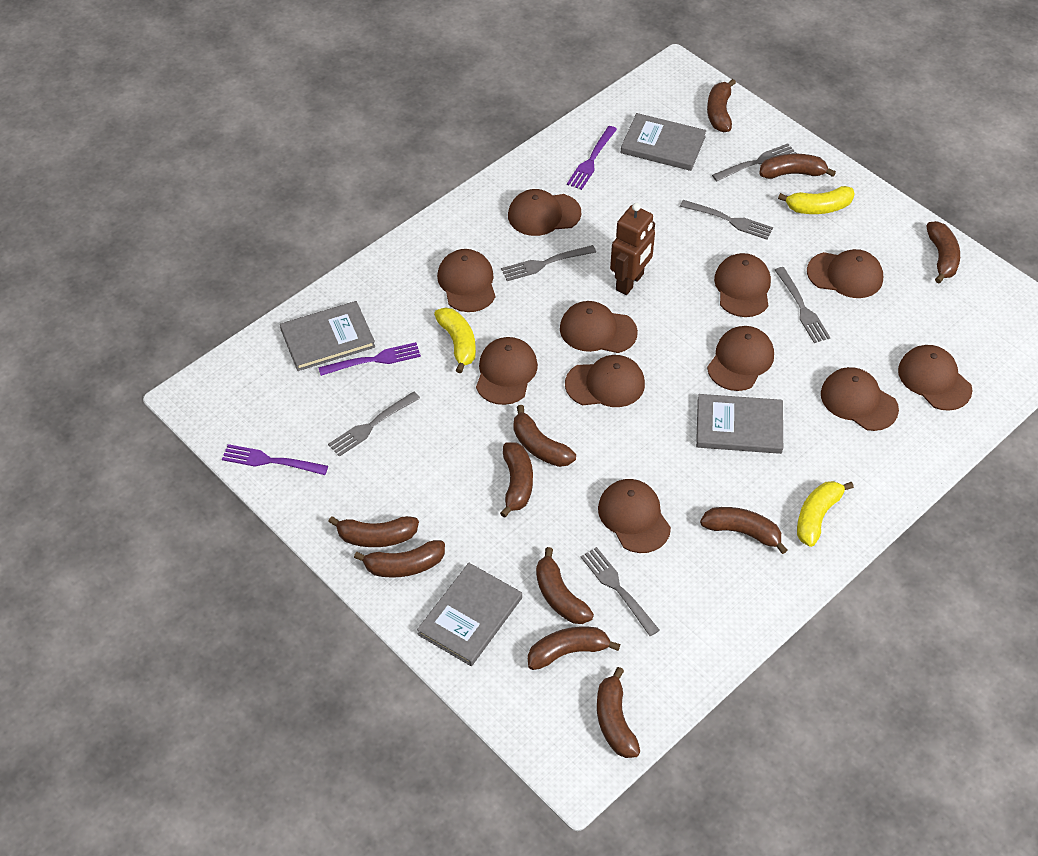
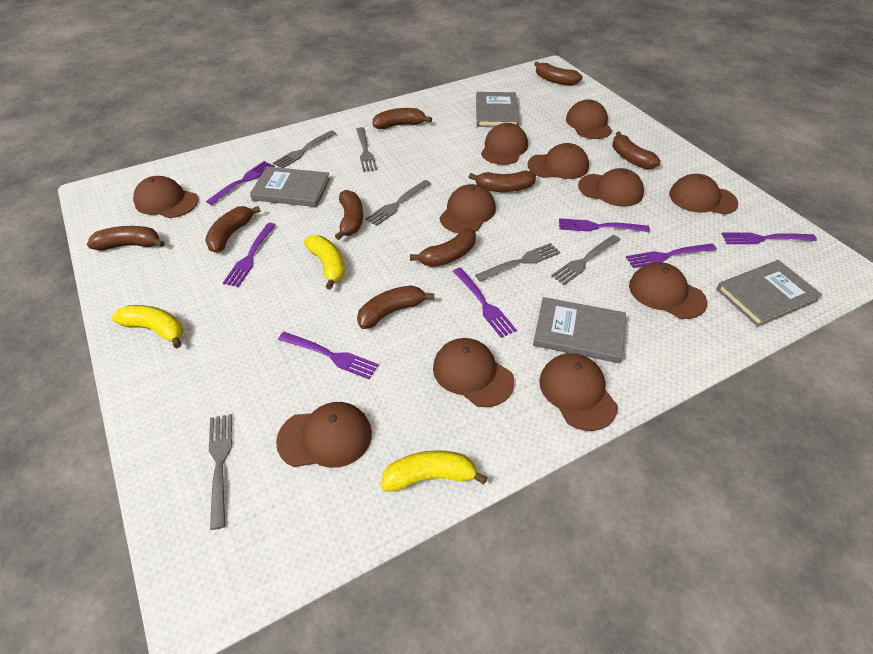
brown banana: [328,516,419,547] [354,540,445,578] [500,442,533,518] [514,405,576,467] [528,627,620,670] [536,547,594,624] [597,667,640,758] [700,507,788,554] [707,79,736,132] [759,154,836,179] [926,221,960,283] = 11 -> [87,226,165,250] [205,206,261,253] [335,190,363,240] [357,285,434,329] [373,108,432,129] [410,228,476,267] [469,170,536,192] [534,61,583,85] [612,131,661,169] = 9
brown robot: [610,203,655,295] = 1 -> none = 0
purple fork: [222,444,328,475] [318,342,421,376] [567,126,617,190] = 3 -> [206,161,274,205] [223,223,276,287] [278,332,379,379] [453,268,517,338] [559,218,650,232] [626,243,717,268] [722,233,817,244] = 7

